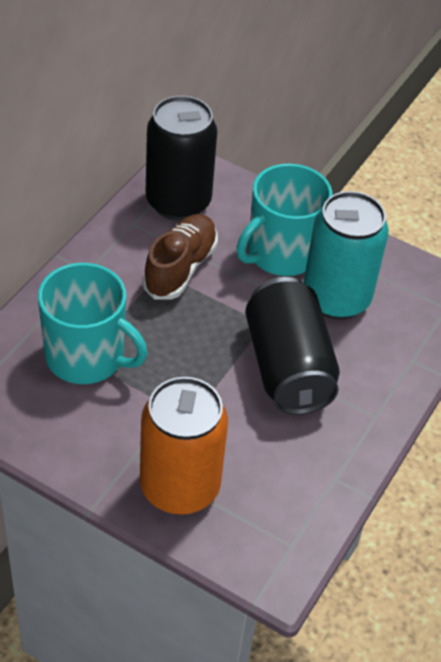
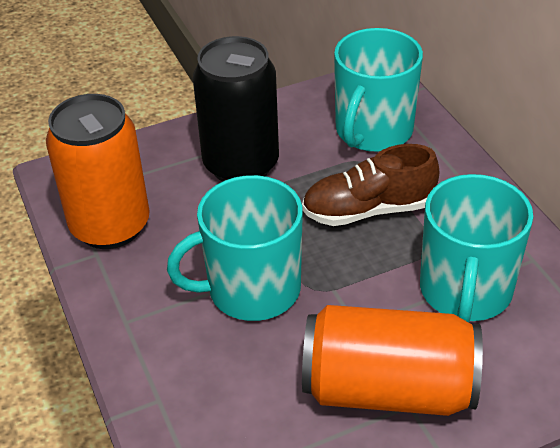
black can: [146,96,217,221] [245,277,340,415] = 2 -> [193,36,279,182] = 1
orange can: [140,377,228,515] = 1 -> [46,94,150,249] [302,305,483,416] = 2
turquoise can: [304,191,389,320] = 1 -> none = 0
turquoise mug: [38,263,148,384] [236,164,332,276] = 2 -> [167,175,303,321] [334,28,423,152] [420,174,533,322] = 3

